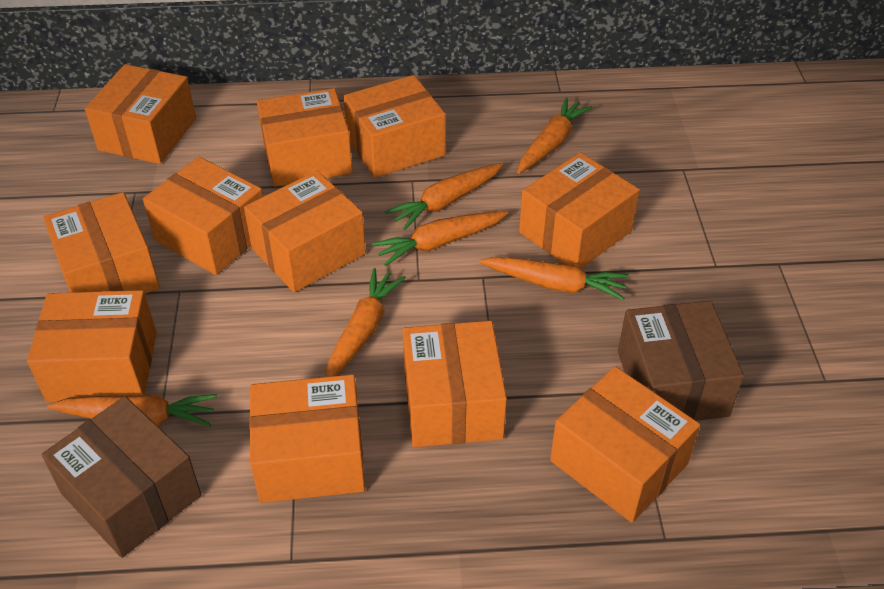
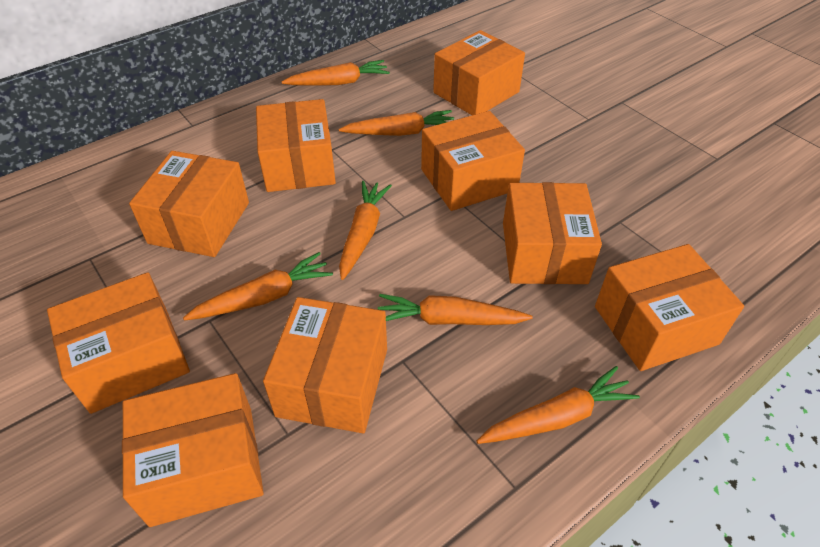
brown box: [42,396,201,558] [618,301,744,421] = 2 -> none = 0
orange box: [27,290,157,402] [43,192,160,294] [85,64,196,164] [143,157,263,275] [244,171,366,292] [249,374,365,503] [257,88,353,187] [343,75,446,178] [402,321,507,447] [519,152,639,268] [550,366,700,523] = 11 -> [47,272,190,414] [122,373,264,527] [129,151,249,257] [256,99,336,192] [263,297,387,433] [421,111,525,211] [433,30,525,115] [503,182,602,284] [595,244,744,371] = 9

